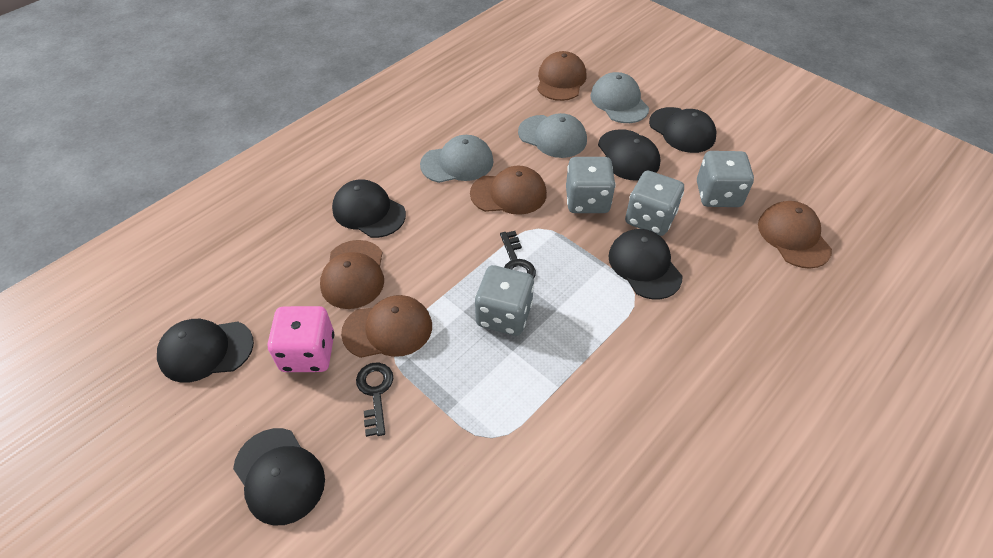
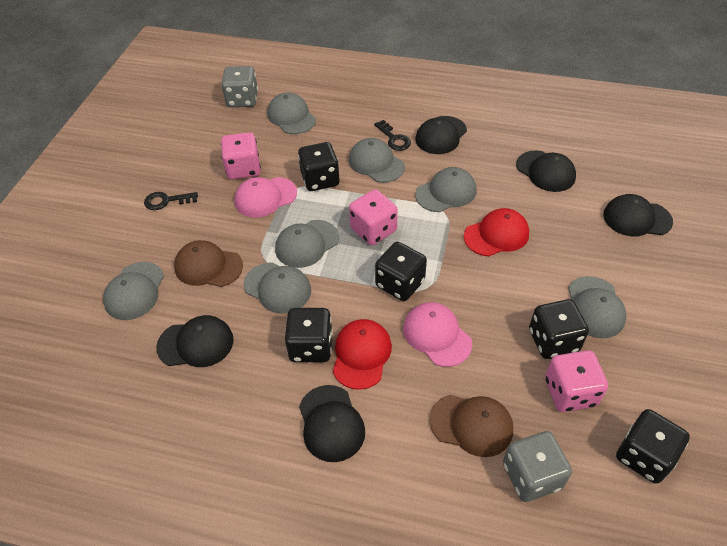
black cap: [157,319,254,383] [233,428,325,525] [332,179,406,238] [598,129,661,181] [608,229,682,299] [649,107,716,153] = 6 -> [156,315,234,367] [299,385,365,462] [415,116,467,154] [516,150,576,192] [603,194,673,236] = 5
black dice: none = 0 -> [285,308,333,362] [298,142,340,191] [375,242,427,301] [529,299,589,359] [616,409,690,484] = 5
brown cap: [320,240,384,309] [341,295,432,358] [470,165,547,215] [537,51,586,101] [758,201,832,269] = 5 -> [174,240,243,287] [429,395,513,457] = 2
grey cap: [420,135,494,183] [518,113,587,158] [590,72,649,123] = 3 -> [103,262,164,320] [244,262,311,314] [267,93,316,134] [275,220,339,268] [349,138,405,183] [415,167,476,212] [568,276,627,338] = 7
grey dice: [475,265,534,336] [566,157,616,213] [625,171,684,236] [697,151,754,207] = 4 -> [221,66,258,107] [503,431,572,502] = 2
pink cap: none = 0 -> [235,177,297,218] [403,302,472,367] = 2
pink dice: [268,306,334,372] = 1 -> [221,132,261,180] [349,189,398,245] [545,350,608,412] = 3
red cap: none = 0 -> [333,319,392,390] [464,208,529,256] = 2

